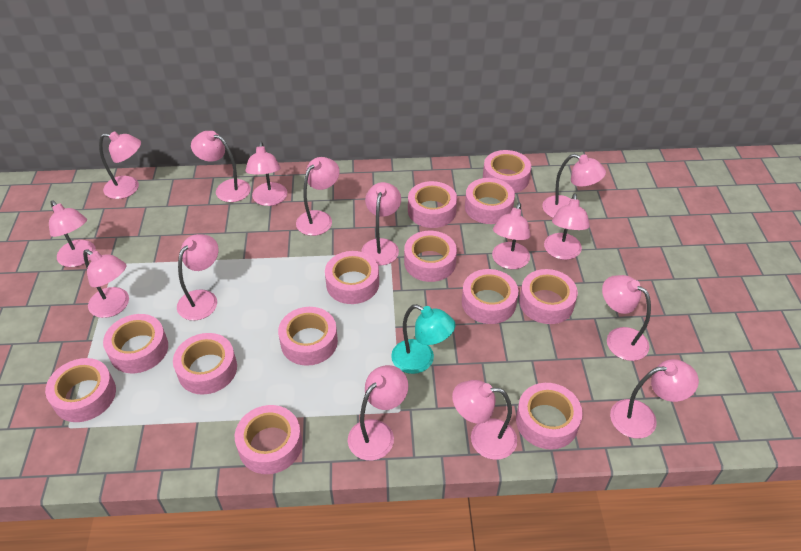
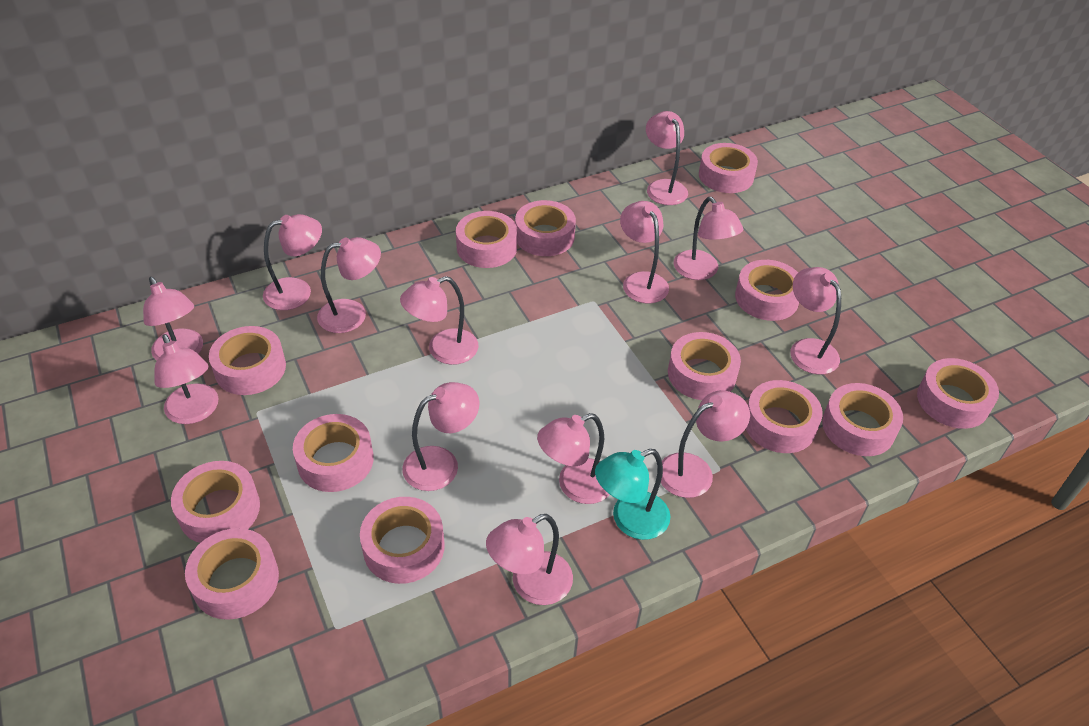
pink lamp: [49,200,96,267] [83,249,129,318] [99,132,141,199] [177,234,219,320] [191,131,251,202] [245,142,287,206] [296,157,340,236] [348,365,408,461] [361,182,401,266] [452,380,517,460] [492,203,530,269] [542,154,606,218] [544,193,590,260] [602,275,651,361] [610,359,699,439] = 15 -> [143,277,203,361] [154,334,218,424] [263,214,322,310] [317,237,381,333] [400,276,478,365] [402,382,479,491] [486,514,573,605] [537,413,610,504] [620,201,669,304] [646,111,688,205] [661,390,750,498] [674,197,743,280] [790,267,841,375] = 13

